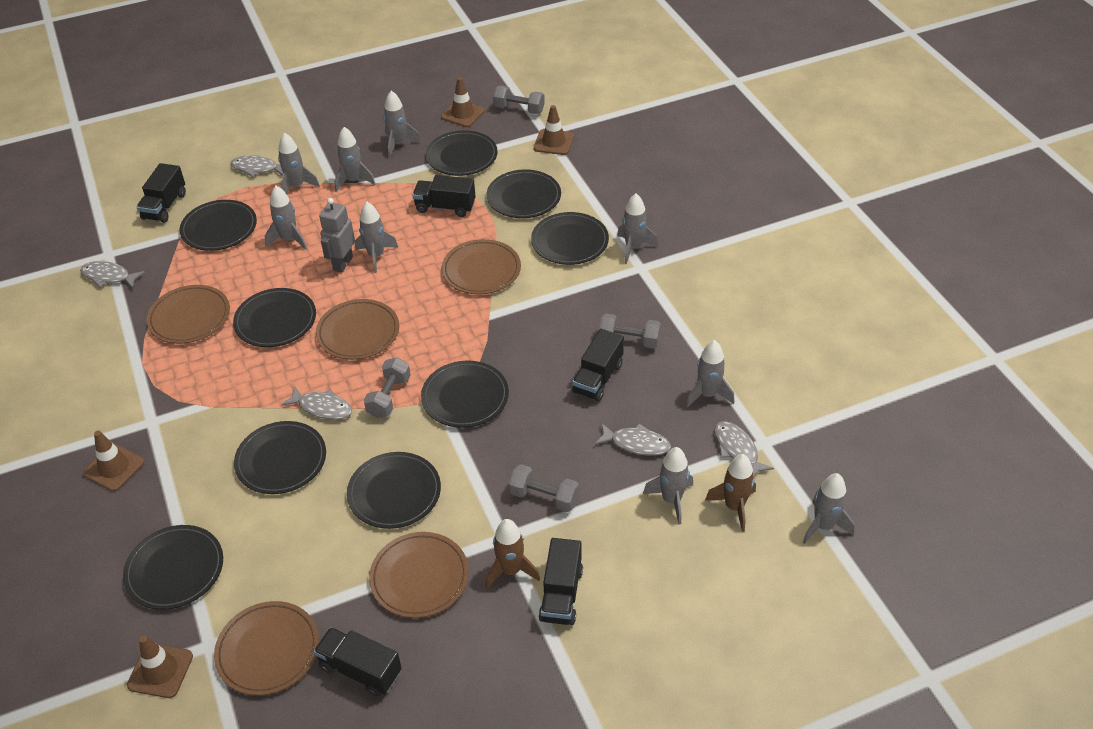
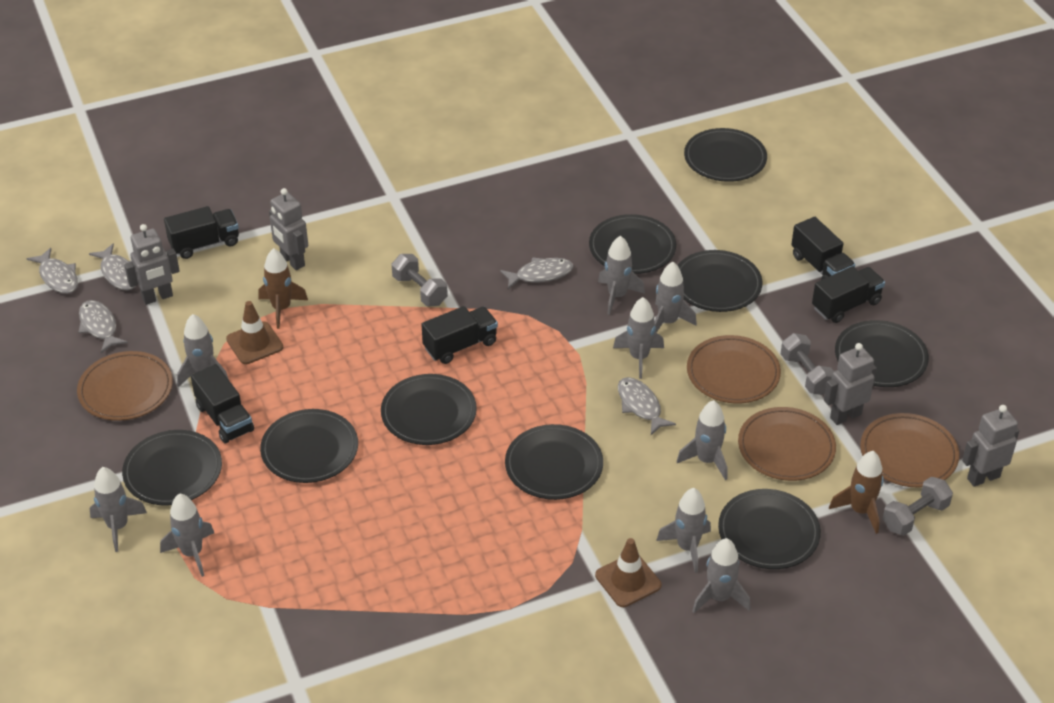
brown plate: [147,285,230,344] [214,601,319,695] [316,299,399,360] [369,532,469,618] [442,239,521,294] = 5 -> [77,351,173,421] [687,335,781,404] [738,407,836,481] [860,413,959,487] = 4
brown traffic cone: [83,431,144,491] [127,636,193,698] [441,77,485,127] [534,105,574,155] = 4 -> [226,301,283,364] [595,538,662,607] = 2
grey dumbbell: [364,357,411,418] [493,86,545,114] [508,464,579,512] [599,314,661,349] = 4 -> [392,254,448,306] [781,333,834,395] [883,477,953,535] = 3
grey robot: [319,198,355,273] = 1 -> [124,224,180,305] [269,188,308,270] [824,343,877,425] [962,405,1019,487] = 4

